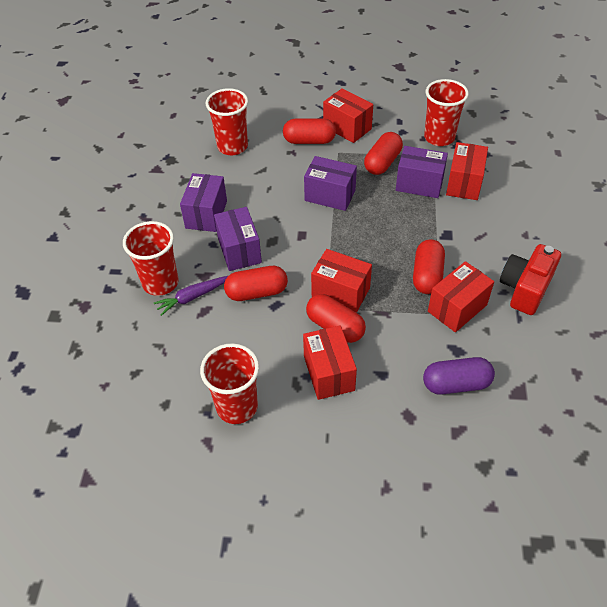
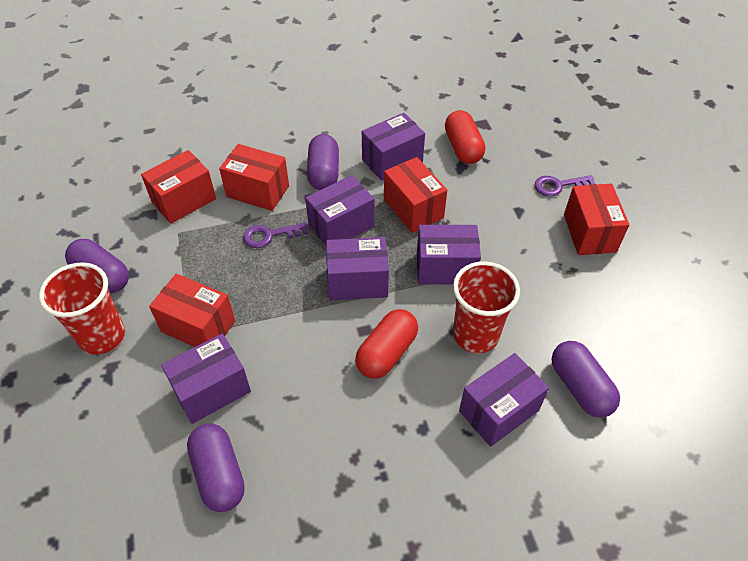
purple box: [180,173,227,232] [214,207,262,271] [304,156,357,211] [396,146,448,198] = 4 -> [161,334,251,424] [305,175,374,246] [326,237,389,300] [362,113,425,181] [417,225,481,285] [459,353,549,447] = 6
purple capsule: [423,357,495,395] = 1 -> [65,239,129,293] [187,423,245,512] [307,134,339,190] [552,341,620,418] = 4
purple carrot: [154,276,228,316] = 1 -> none = 0
purple key: none = 0 -> [243,222,308,248] [535,175,595,197] = 2
red camera: [500,244,561,315] = 1 -> none = 0
red capsule: [224,266,288,301] [283,118,336,144] [306,294,366,343] [364,132,403,175] [413,239,445,294] = 5 -> [355,309,418,379] [445,110,485,164] = 2
red cup: [123,221,179,296] [200,343,259,424] [206,88,248,155] [424,79,469,146] = 4 -> [39,262,125,355] [453,261,520,353] = 2

